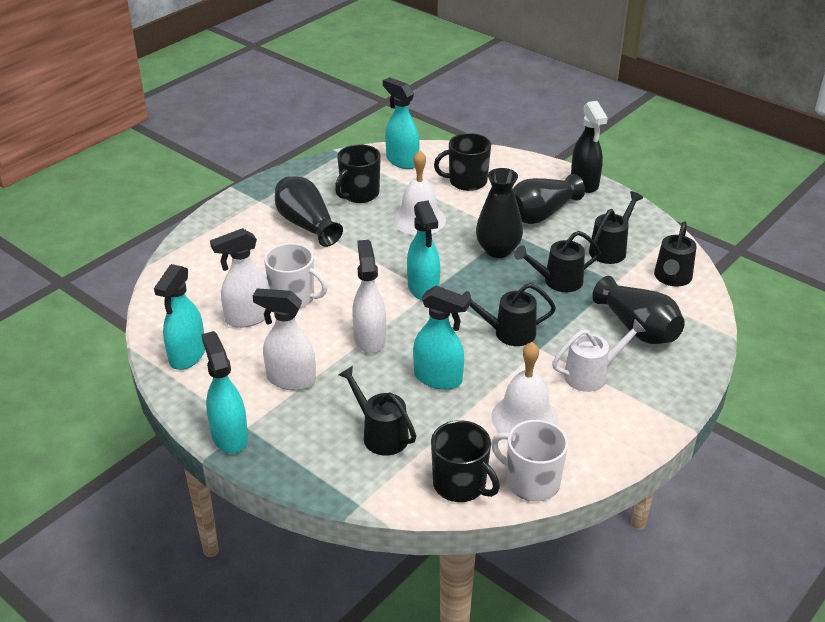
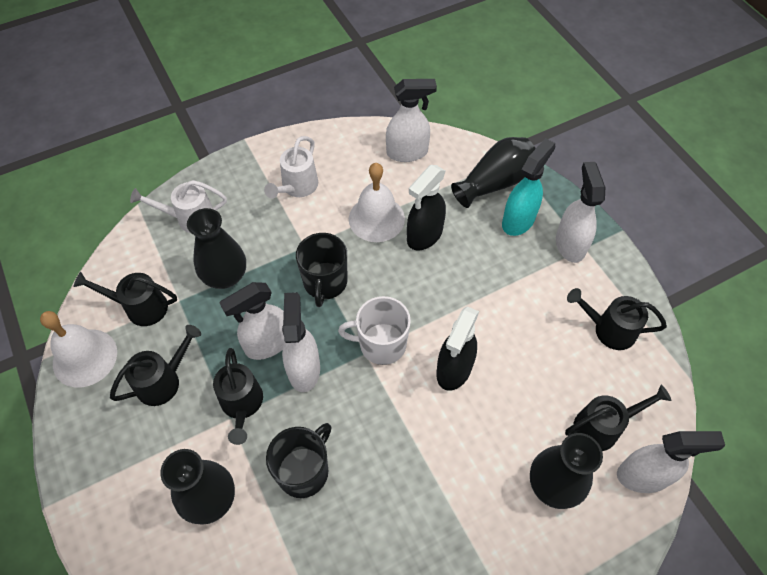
black mug: [335,144,381,203] [431,420,500,502] [434,133,491,191] = 3 -> [266,423,331,498] [296,233,347,307] = 2
black spray bottle: [571,101,608,193] = 1 -> [407,165,446,251] [436,306,479,391] = 2
turquoise spray bottle: [154,264,205,370] [201,331,248,453] [383,77,419,169] [407,200,440,301] [413,285,470,390] = 5 -> [502,138,556,236] = 1
white mug: [264,243,328,308] [491,420,568,502] = 2 -> [338,296,411,365] = 1
white spray bottle: [210,228,270,328] [253,288,316,391] [352,240,386,354] = 3 -> [219,282,284,360] [282,292,320,392] [386,79,437,162] [556,162,605,263] [617,431,725,493] = 5
white watering can: [552,319,646,392] = 1 -> [130,180,227,233] [264,136,318,199] = 2

